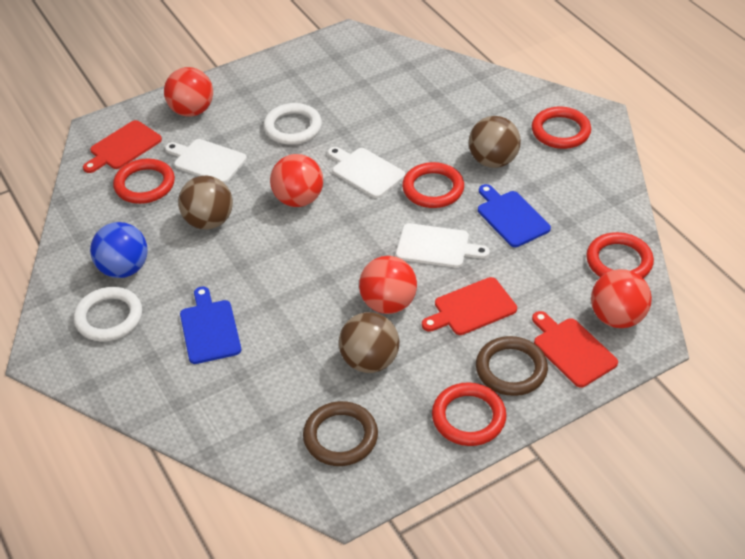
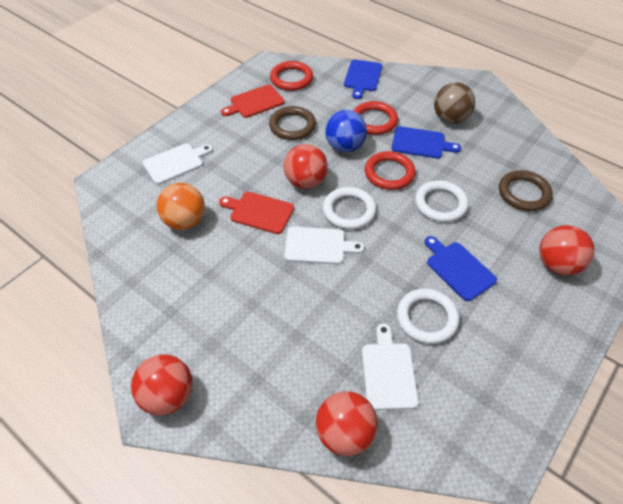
blue cutting board: [180,286,241,364] [478,184,551,247] = 2 -> [344,60,382,99] [391,126,461,159] [425,236,497,301] = 3
brown ball: [178,176,233,230] [339,312,399,373] [469,116,521,168] = 3 -> [434,82,475,124] = 1
orange ball: none = 0 -> [157,183,205,230] = 1
red cutting board: [83,120,162,173] [422,277,517,335] [532,311,618,388] = 3 -> [219,192,294,234] [221,84,284,118] = 2
red ring: [113,159,175,204] [402,162,464,208] [432,382,507,446] [532,107,591,149] [586,232,654,278] = 5 -> [270,61,313,91] [353,101,398,135] [365,151,415,190] = 3
white ring: [73,287,142,342] [263,103,322,145] = 2 -> [323,187,376,229] [397,288,459,344] [415,180,469,222] = 3

